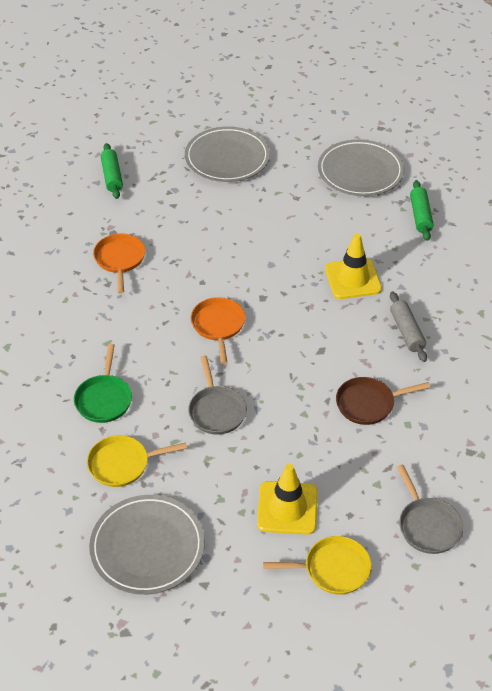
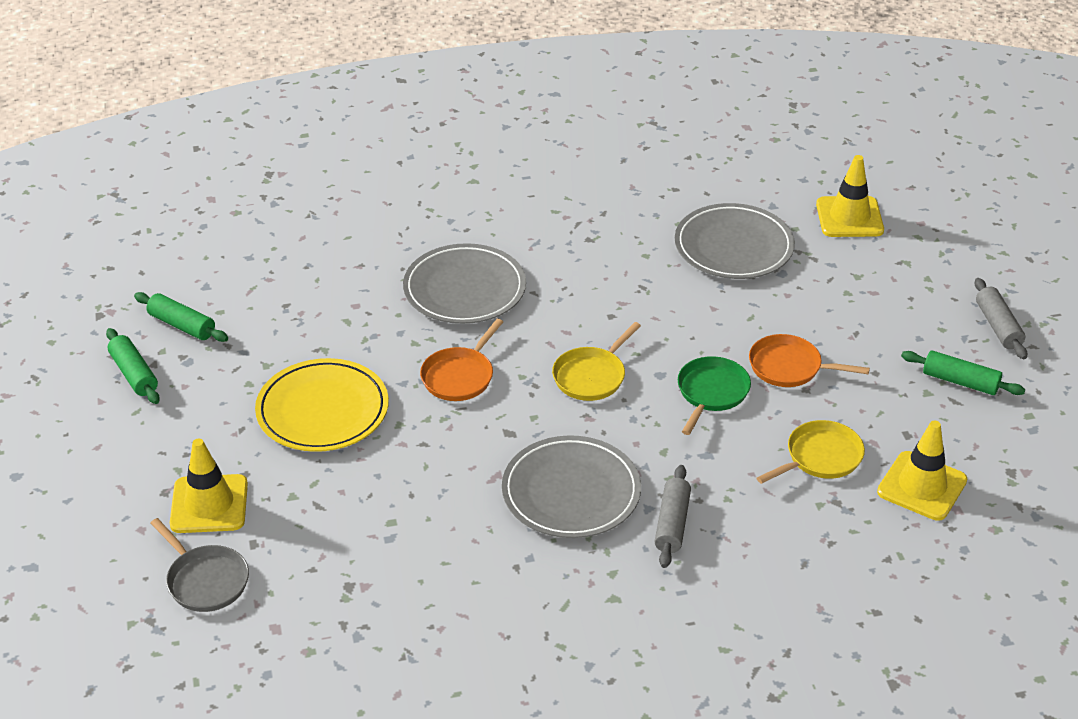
brown pan: [336,377,430,425] = 1 -> none = 0
green rolling pin: [101,143,123,199] [410,180,434,241] = 2 -> [106,328,160,404] [134,292,228,342] [901,351,1025,395] = 3
grey pan: [188,355,247,435] [397,465,463,554] = 2 -> [150,518,249,612] = 1
grey rolling pin: [390,292,427,362] = 1 -> [655,465,691,568] [975,278,1027,359] = 2
yellow plate: none = 0 -> [255,358,389,452] = 1
yellow traffic cone: [257,464,318,535] [325,233,382,299] = 2 -> [170,438,248,533] [816,155,884,237] [877,421,967,521] = 3

